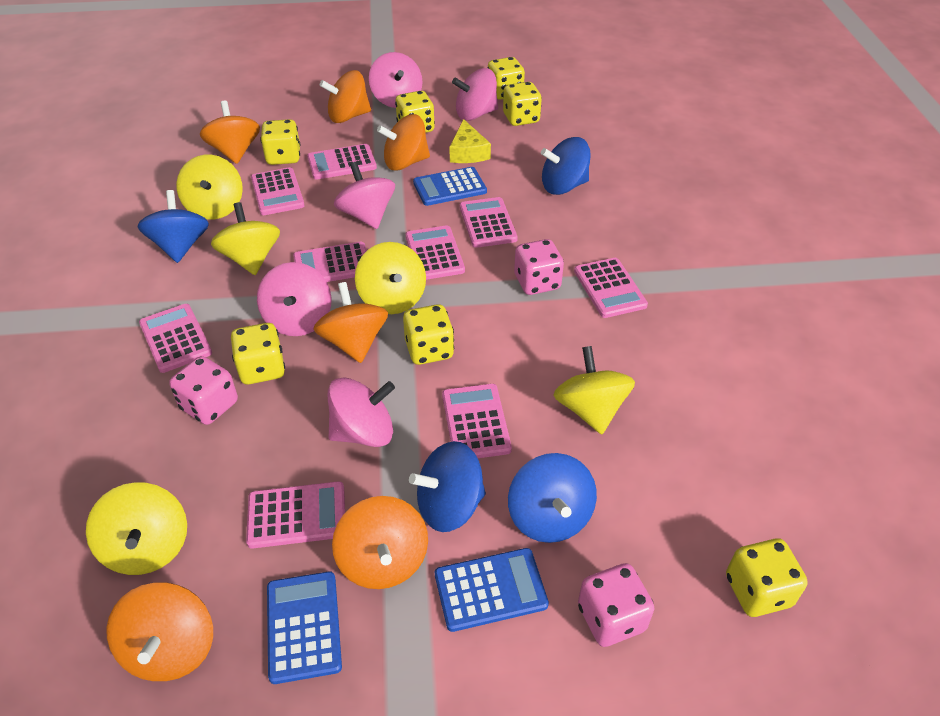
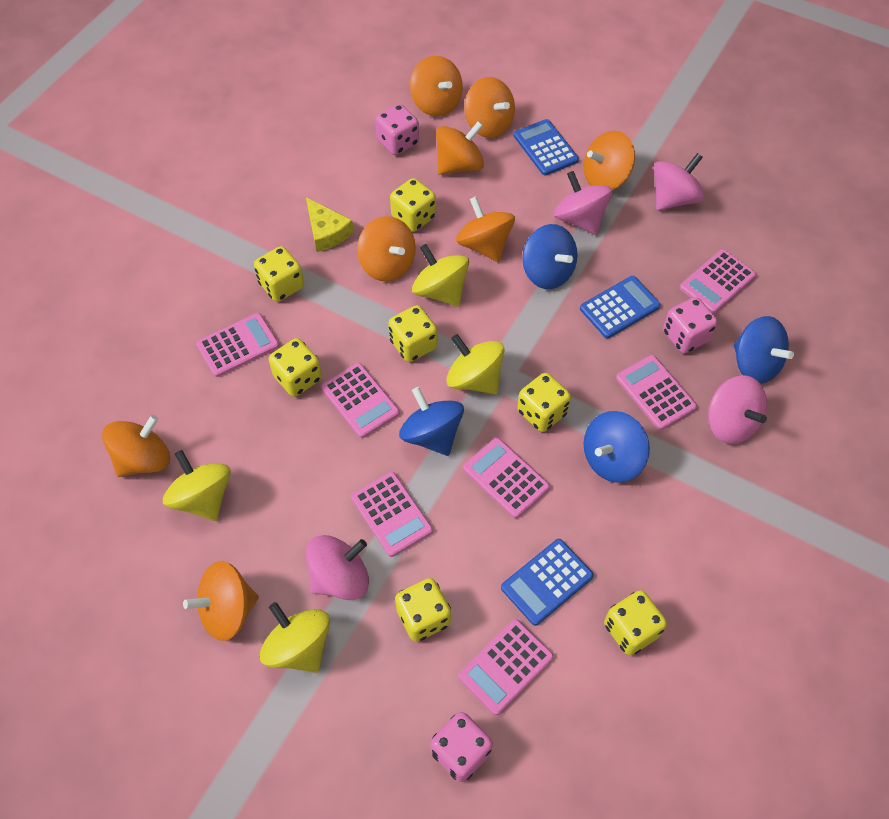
orange spinning top: [107,583,213,681] [200,101,260,164] [313,282,388,363] [320,70,371,123] [332,496,428,589] [377,114,430,171] = 6 -> [102,415,170,477] [183,561,259,641] [357,216,416,281] [410,56,463,116] [436,121,484,175] [456,196,515,262] [464,77,515,138] [583,131,635,190] = 8
pink calculator: [139,304,212,373] [246,481,345,549] [251,167,305,215] [293,242,367,282] [307,144,377,180] [406,225,465,280] [442,384,512,458] [460,197,518,248] [574,258,648,318] = 9 -> [196,313,279,377] [321,363,400,438] [351,472,433,557] [458,619,554,715] [463,438,550,518] [616,355,697,430] [680,249,756,314] = 7
pink spinning top: [257,262,332,336] [328,377,395,447] [334,162,395,229] [369,52,423,108] [452,68,498,121] = 5 -> [306,535,369,600] [554,171,612,235] [654,153,705,211] [708,375,767,444] = 4
yellow spinning top: [86,482,187,575] [176,155,243,219] [211,202,280,275] [355,242,426,314] [553,346,635,434] = 5 -> [163,450,231,521] [260,602,330,673] [412,244,469,307] [446,334,505,394] = 4

